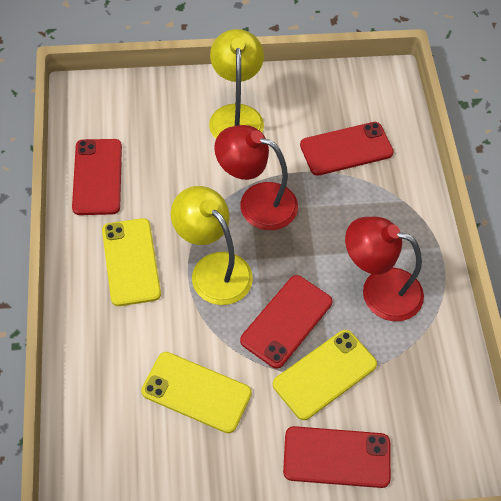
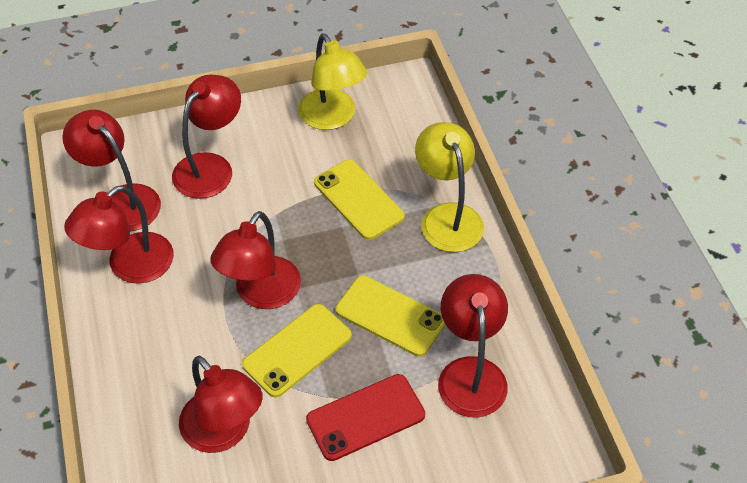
red lamp: [214,125,298,230] [345,217,424,321] = 2 -> [62,110,161,231] [64,185,174,284] [172,74,241,199] [179,356,263,453] [210,211,301,309] [438,274,508,418] = 6
red phone: [72,139,122,215] [240,275,332,369] [283,426,391,488] [300,122,394,176] = 4 -> [306,374,425,461] = 1

